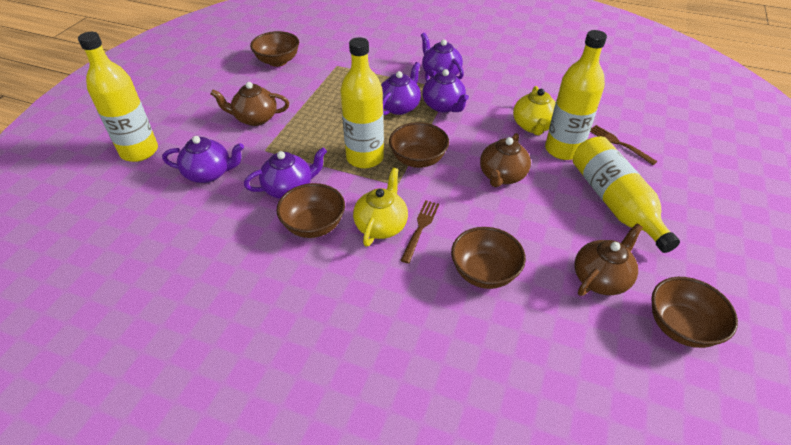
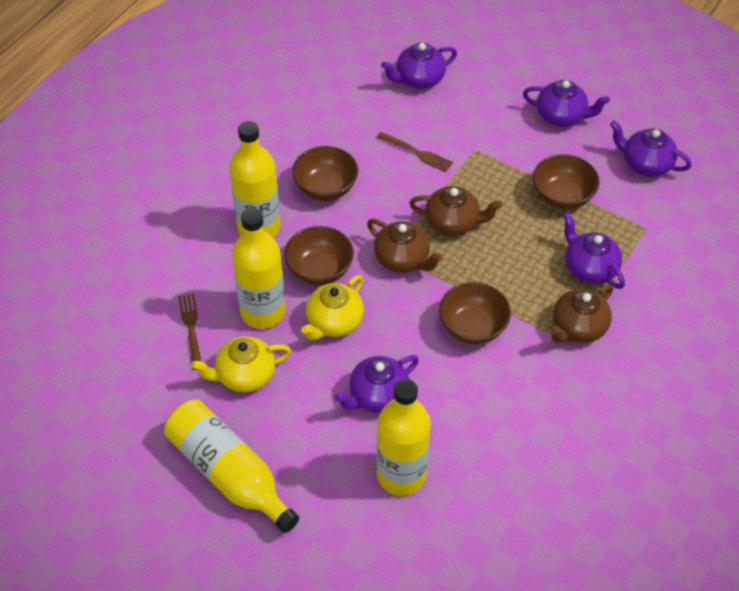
brown bowl: [250,31,299,67] [277,183,345,238] [389,122,449,168] [451,227,526,289] [651,277,738,348] = 5 -> [284,226,354,285] [292,146,358,201] [439,282,511,345] [533,154,599,210] = 4

